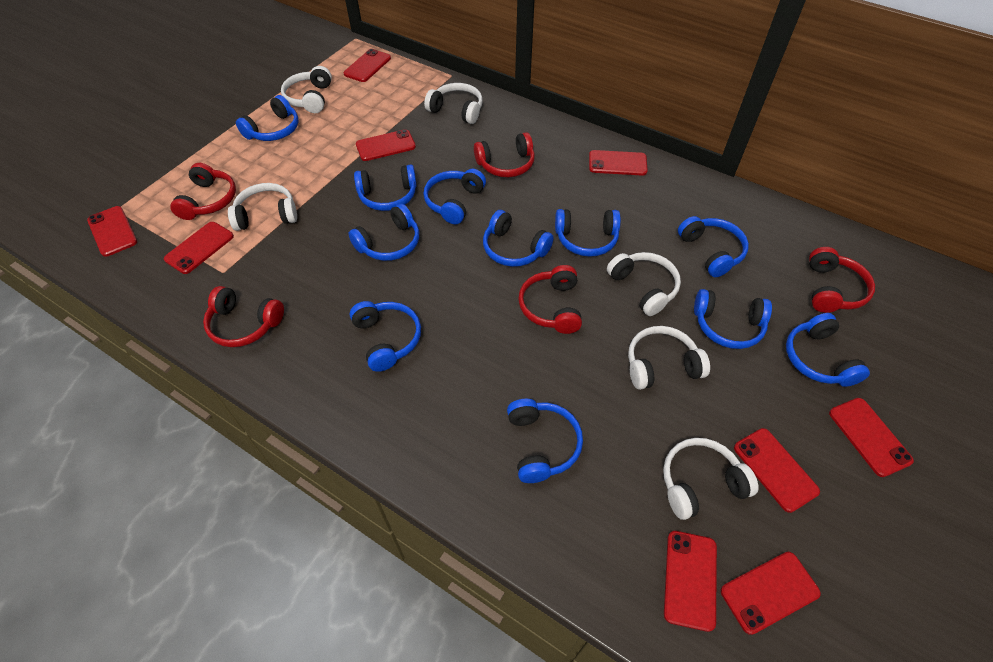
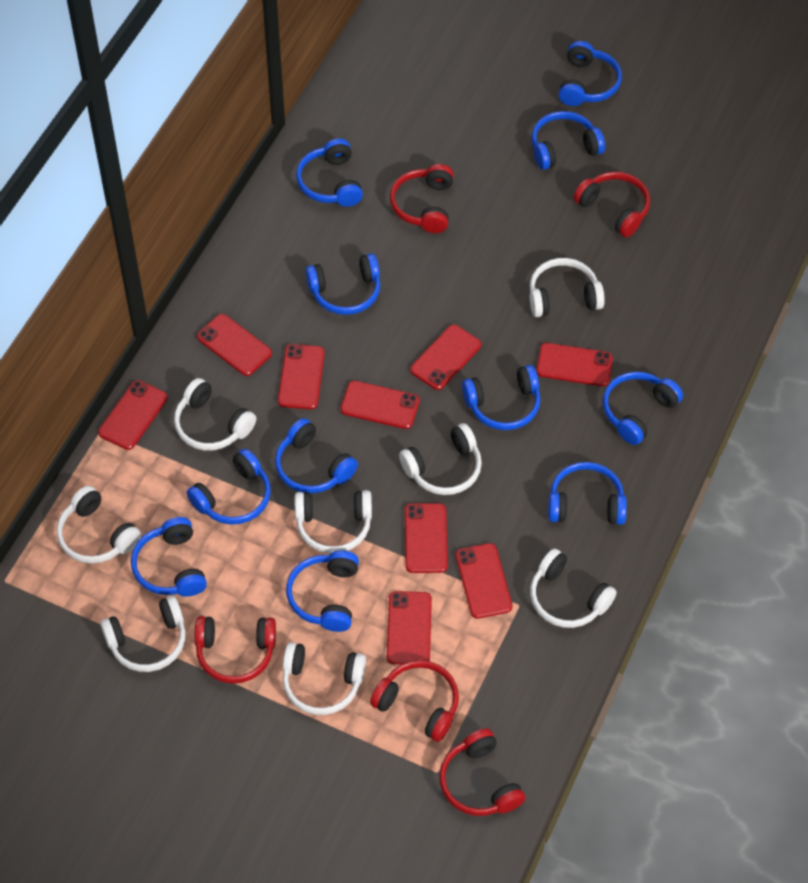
white headphones: [228,183,297,231] [281,66,332,113] [424,83,483,124] [607,252,681,316] [628,326,710,390] [663,438,759,520] = 6 -> [57,486,141,564] [100,596,186,672] [174,378,256,450] [283,642,366,715] [295,490,372,553] [399,423,482,495] [530,258,605,317] [530,549,617,628] = 8

